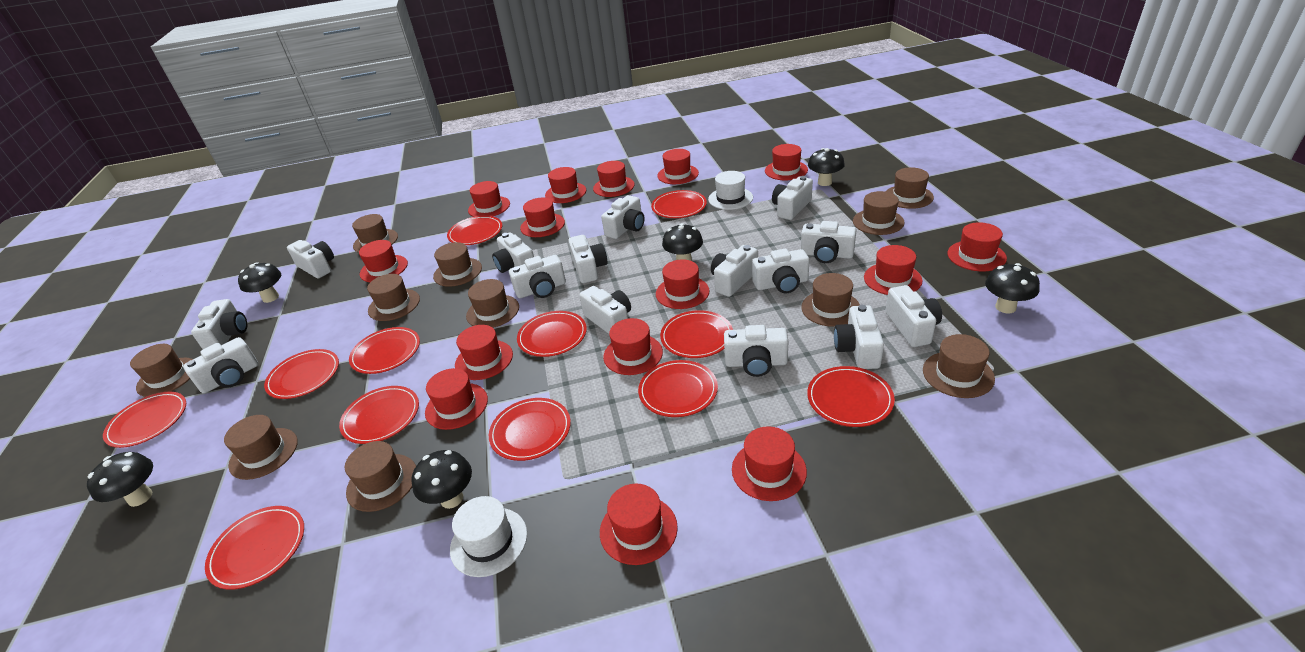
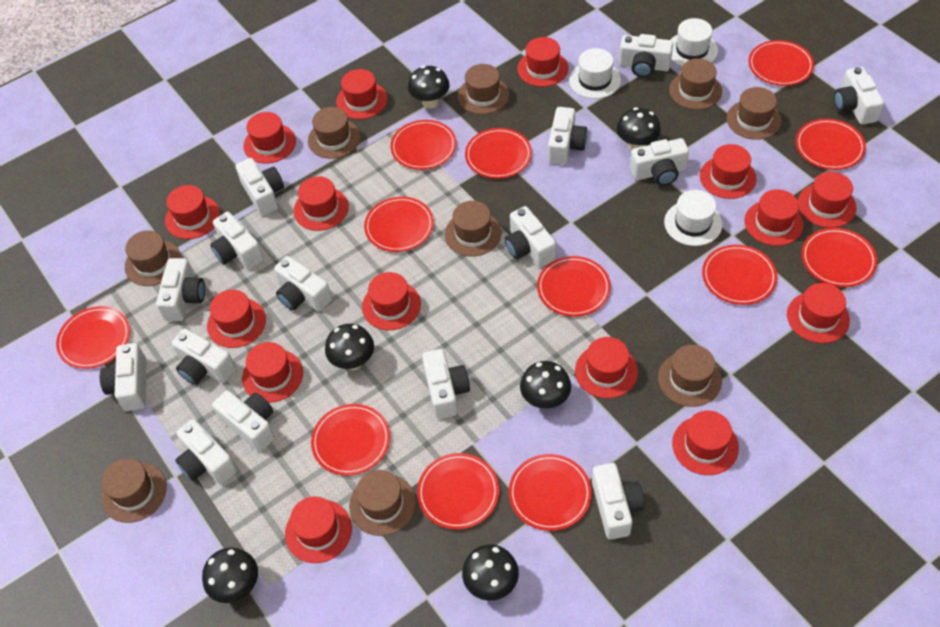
brown hat: [130,344,193,397] [224,415,298,480] [345,441,416,512] [352,214,398,253] [367,274,420,321] [433,242,482,287] [466,279,519,328] [801,273,860,327] [853,191,905,235] [885,167,934,209] [923,334,995,398] = 11 -> [101,458,167,523] [125,230,181,286] [308,107,360,159] [349,470,416,536] [445,201,501,257] [458,64,509,114] [658,345,722,407] [669,58,722,110] [727,87,781,140] = 9
white hat: [450,496,527,577] [708,171,753,210] = 2 -> [569,48,621,99] [664,190,722,246] [670,18,718,66] = 3

